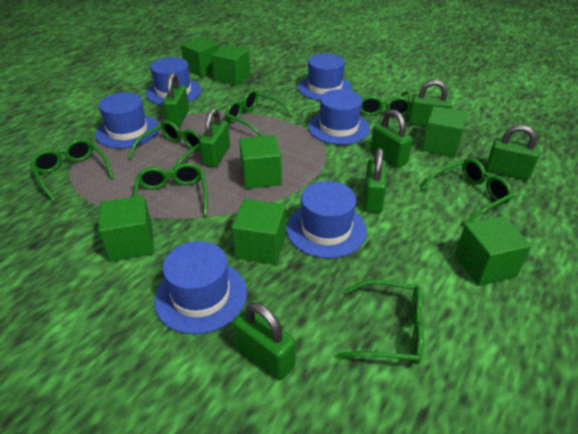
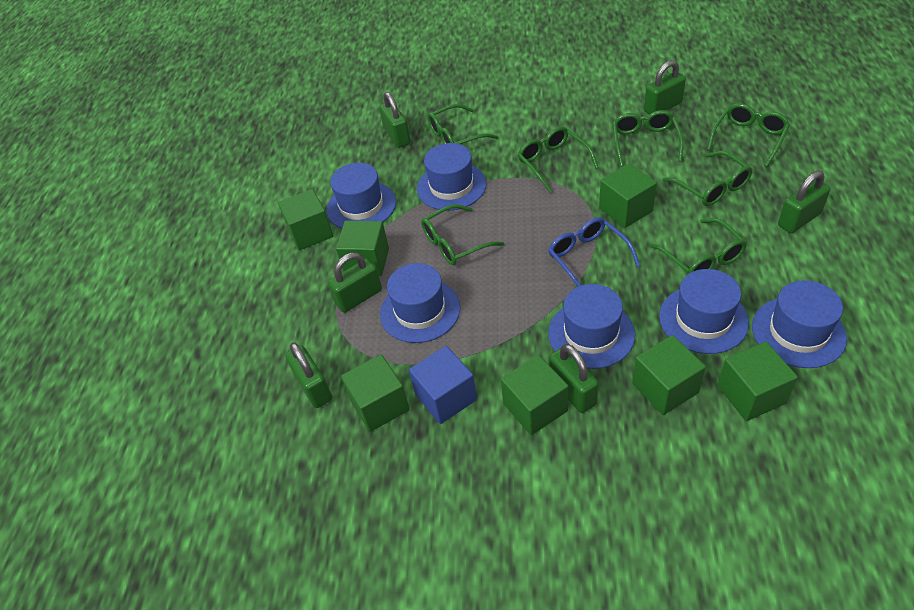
blue cube: none = 0 -> [409,346,477,424] = 1
blue glasses: none = 0 -> [548,217,640,287] = 1
green padlock: [163,73,189,126] [199,108,230,167] [233,302,296,380] [364,148,386,213] [371,110,413,168] [408,80,451,127] [486,125,540,180] = 7 -> [285,342,332,408] [328,252,382,313] [379,92,411,148] [549,344,599,413] [644,60,686,115] [778,170,831,233] = 6

